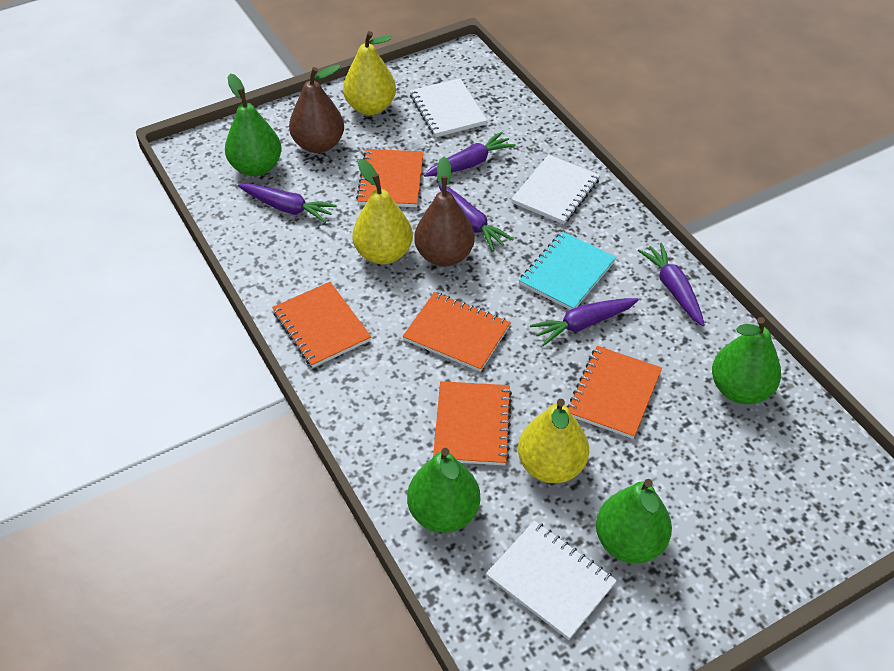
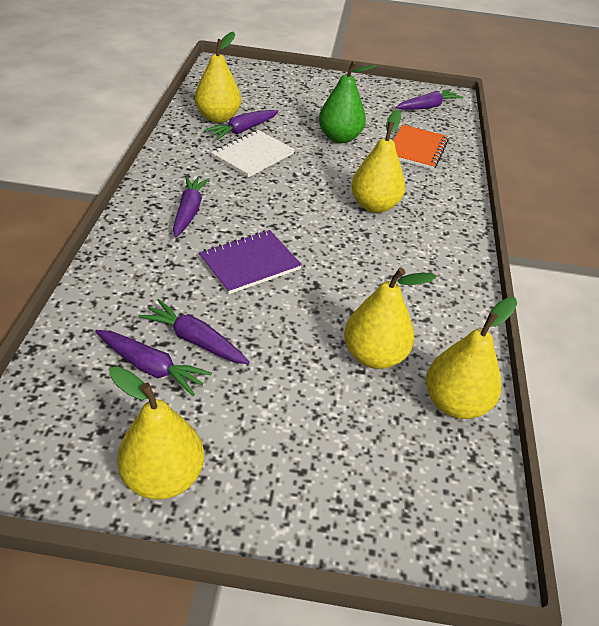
brown pear: [289,64,344,153] [415,157,475,267] = 2 -> none = 0
green pear: [225,74,282,176] [407,448,480,533] [596,479,672,563] [712,317,781,404] = 4 -> [319,61,376,143] = 1
orange notebook: [272,282,371,368] [356,149,424,207] [403,292,511,372] [433,381,512,466] [567,346,662,439] = 5 -> [393,125,449,170] = 1
purple notebook: none = 0 -> [199,230,302,294] = 1
turquoise notebook: [519,231,616,310] = 1 -> none = 0
white notebook: [410,78,487,137] [486,521,617,640] [511,155,600,225] = 3 -> [211,130,295,177] = 1
yellow pear: [343,31,396,115] [352,159,413,264] [518,399,589,483] = 3 -> [109,366,204,500] [195,32,241,123] [344,268,436,369] [351,110,405,213] [426,297,517,419] = 5

